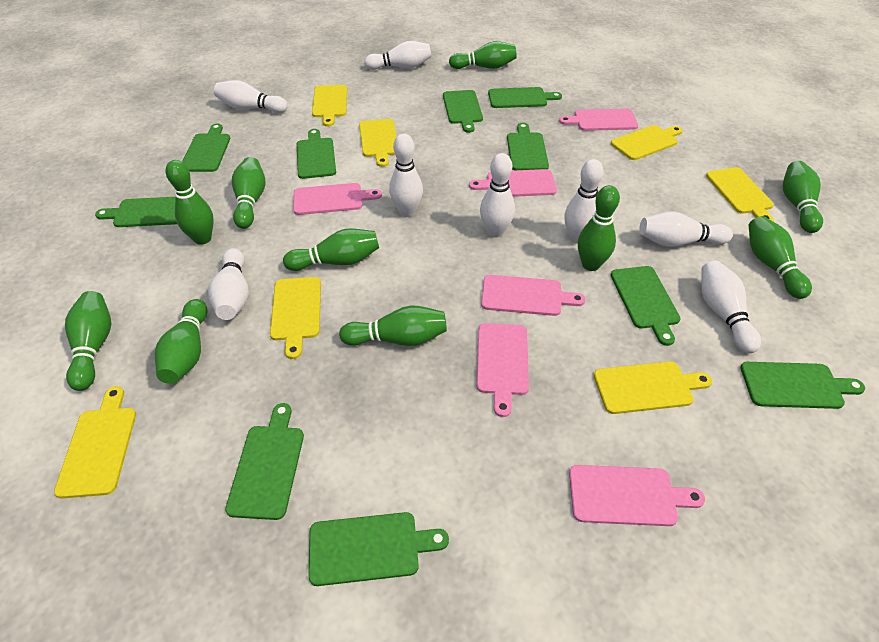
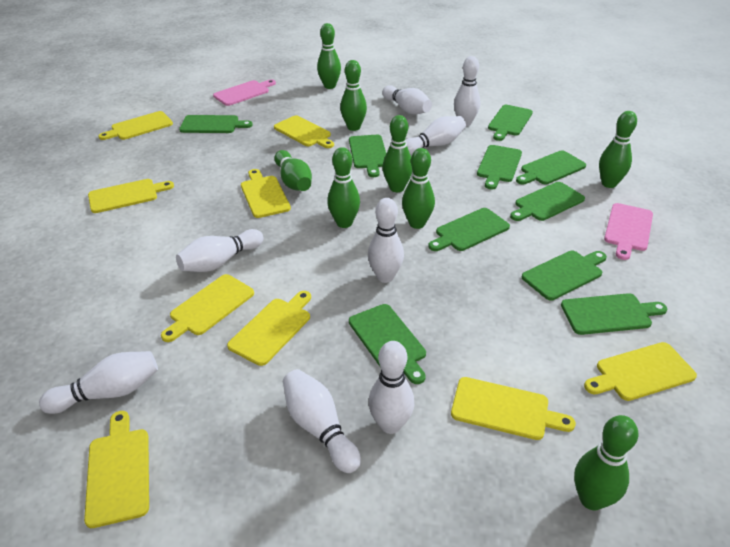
green bowling pin: [65,291,111,391] [155,299,208,384] [166,160,214,245] [232,157,266,229] [283,228,379,271] [339,305,447,346] [449,41,517,69] [578,185,620,271] [749,216,812,299] [783,161,823,233] = 10 -> [274,150,312,191] [317,23,341,89] [327,147,360,228] [340,60,367,131] [383,115,413,192] [402,148,435,229] [574,415,638,510] [599,111,637,188] = 8
pink cutting board: [293,183,382,215] [469,169,557,197] [477,323,529,417] [481,275,586,316] [559,109,638,131] [569,465,705,526] = 6 -> [213,79,276,106] [604,203,653,260] = 2
yellow cutting board: [54,386,136,498] [270,277,321,359] [312,85,347,126] [359,119,397,167] [594,361,712,414] [611,125,683,160] [706,167,774,221] = 7 -> [84,411,149,528] [88,179,174,213] [98,111,173,140] [161,274,254,342] [227,291,311,366] [241,169,291,218] [274,115,334,148] [451,377,576,440] [584,342,697,401] = 9

